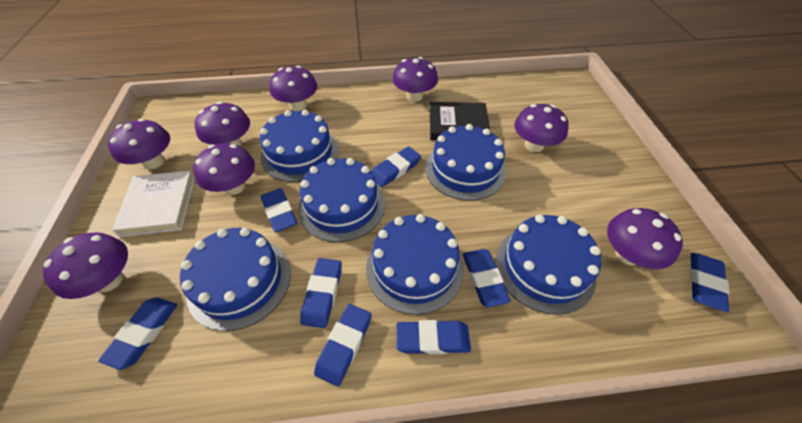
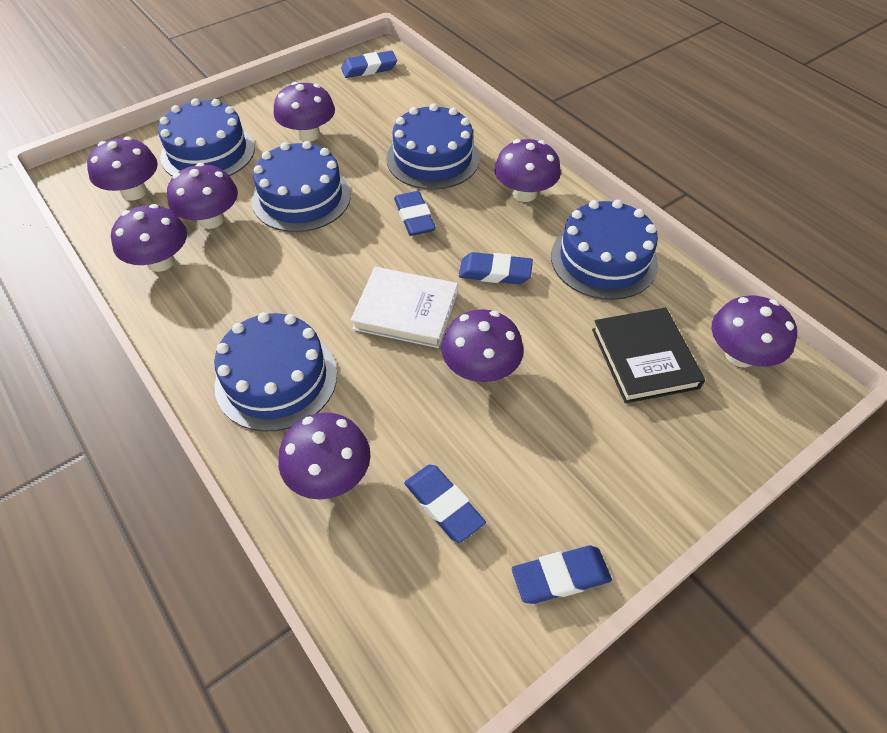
blue cake: [180,228,291,331] [260,110,339,182] [298,158,385,242] [366,214,464,315] [426,124,506,201] [495,215,601,315] = 6 -> [158,98,255,177] [214,312,337,432] [252,141,351,232] [386,104,480,190] [551,200,658,300] = 5
blue eraser: [98,298,177,370] [261,188,297,232] [300,258,342,328] [314,304,372,386] [371,146,421,187] [396,320,471,354] [463,249,510,307] [690,253,729,312] = 8 -> [341,51,397,78] [394,191,436,236] [404,465,486,543] [459,252,533,284] [512,546,612,604] = 5

